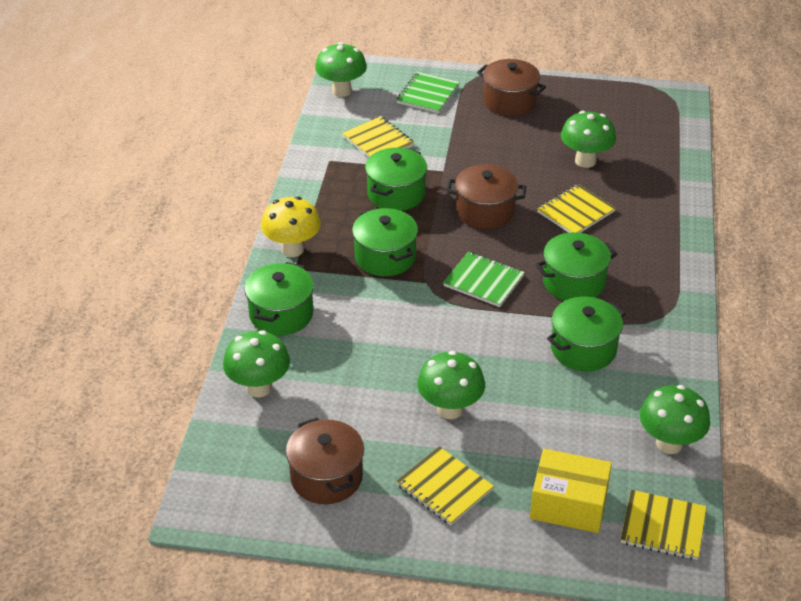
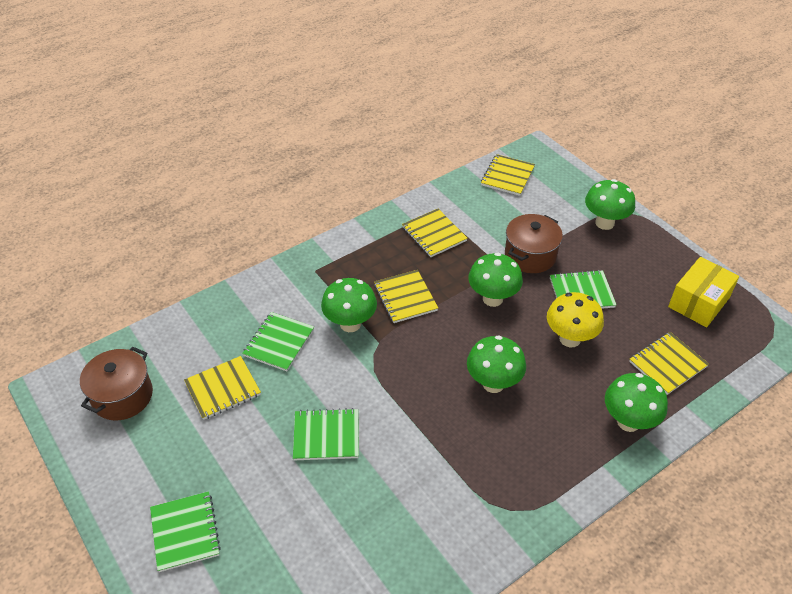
brown pot: [286,417,364,504] [447,164,526,229] [477,59,546,116] = 3 -> [80,347,153,421] [505,214,563,273] = 2
green notebook: [396,72,459,113] [443,251,525,307] = 2 -> [150,491,221,572] [242,312,314,371] [293,408,359,460] [550,270,617,309] = 4
green pot: [244,262,314,336] [352,208,418,276] [365,148,427,211] [535,232,617,301] [547,296,626,371] = 5 -> none = 0
yellow notebook: [342,116,414,157] [396,446,494,525] [538,184,616,233] [621,490,707,560] = 4 -> [184,356,261,420] [374,270,438,323] [402,209,468,257] [481,154,535,196] [629,332,709,395] = 5

